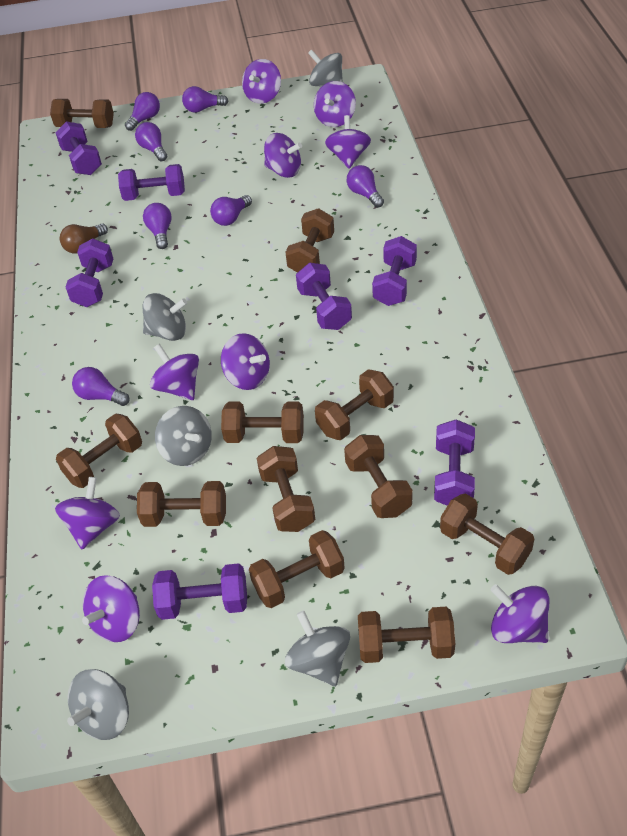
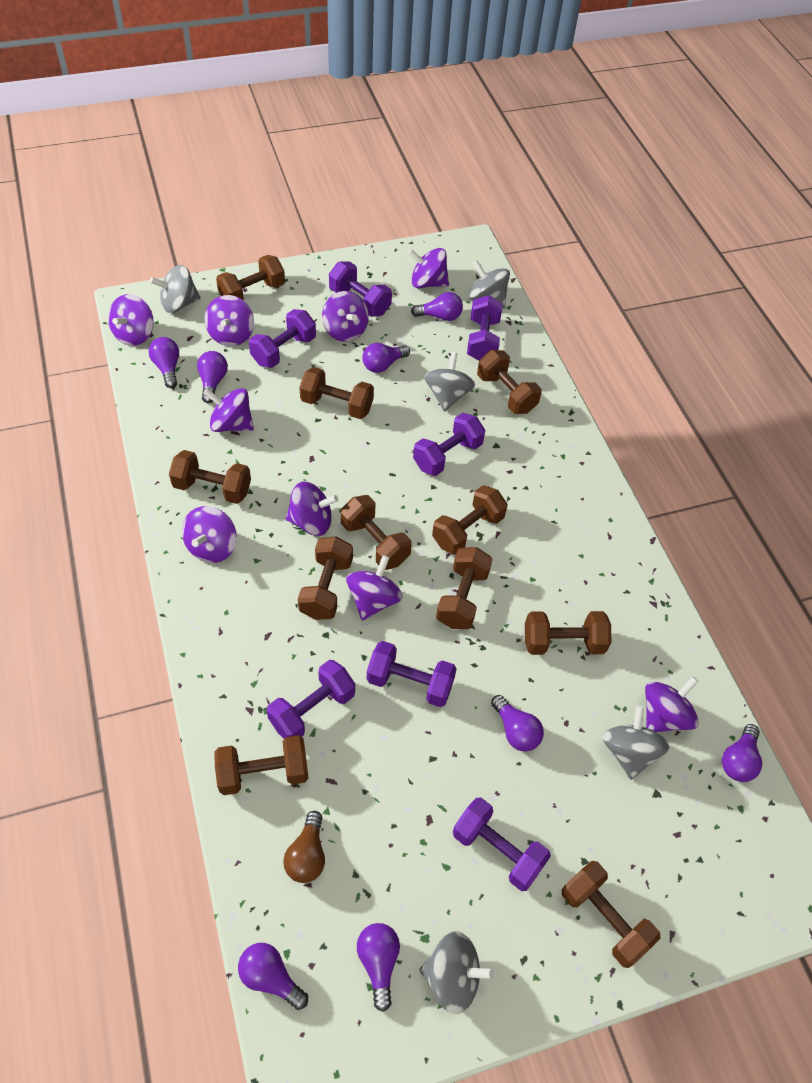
purple light bulb: [72,367,130,406] [125,92,160,131] [135,122,167,161] [143,203,172,249] [182,86,228,113] [210,195,252,226] [347,165,384,208] = 7 -> [149,337,179,388] [197,351,228,403] [238,943,308,1010] [357,923,400,1012] [362,343,410,373] [411,292,463,321] [491,695,544,752] [722,724,762,782] = 8

